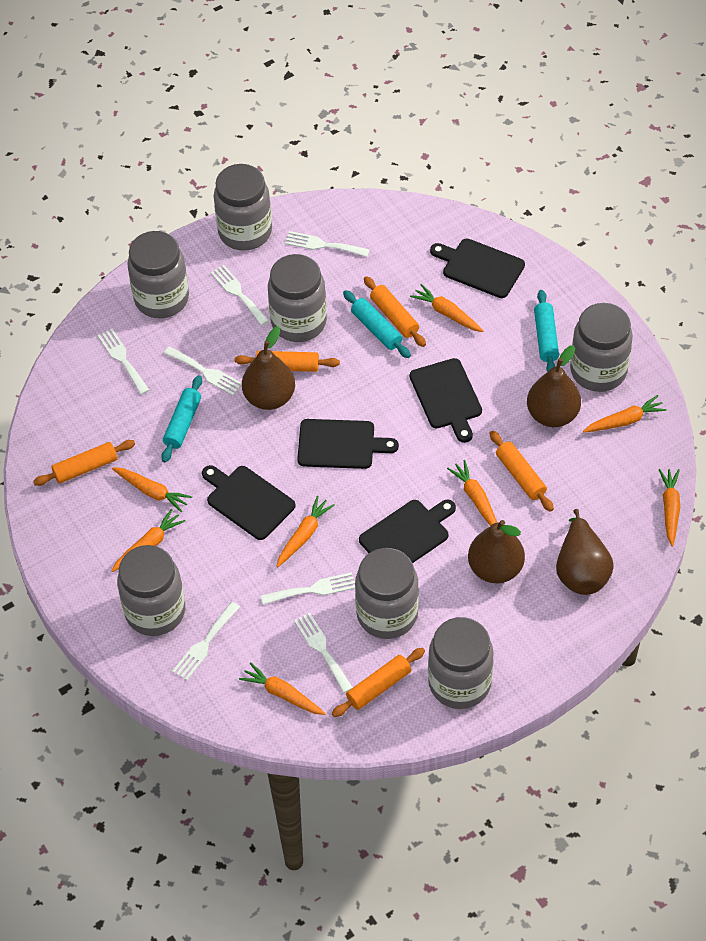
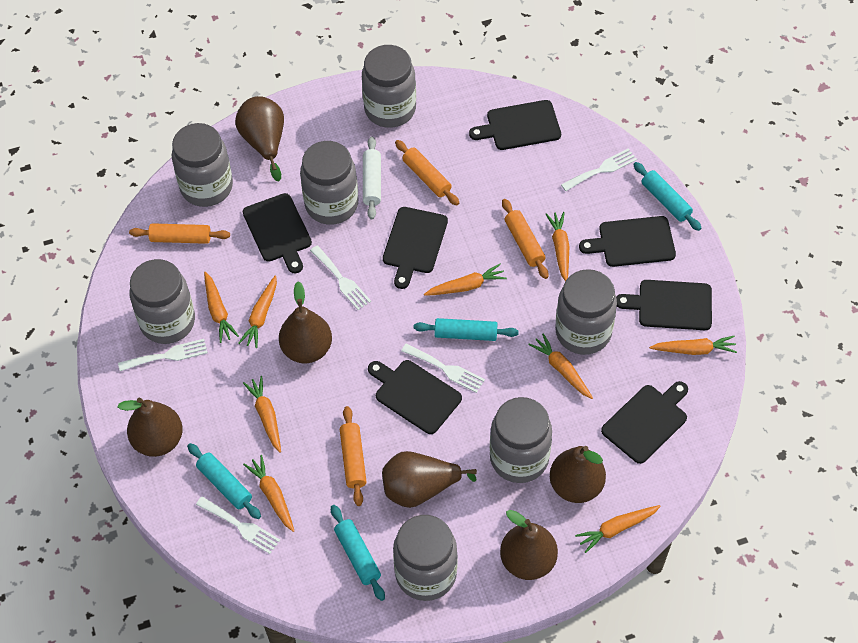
black cutting board: [202,465,296,540] [297,419,399,469] [359,500,456,563] [410,358,482,443] [430,238,525,298] = 5 -> [243,193,312,273] [368,360,462,434] [383,207,448,289] [469,100,561,150] [579,216,676,267] [601,381,688,464] [616,280,712,330] = 7
brown pear: [242,326,295,410] [468,520,525,583] [527,345,581,427] [556,509,614,595] = 4 -> [117,398,183,457] [235,96,284,181] [279,281,332,363] [382,451,477,508] [500,510,558,580] [550,446,606,503] = 6
orange carrot: [111,509,186,572] [112,467,192,512] [239,662,326,715] [276,496,335,567] [410,284,484,332] [447,460,497,526] [583,395,667,433] [658,469,680,547] = 8 -> [204,272,239,343] [238,275,277,348] [243,376,281,453] [243,455,294,532] [424,264,507,296] [528,333,593,399] [546,212,569,281] [575,505,661,553] [649,336,737,355] = 9
orange rolling pin: [33,440,135,486] [235,351,340,372] [332,648,425,717] [364,276,426,347] [490,431,554,512] = 5 -> [129,223,230,244] [340,406,367,506] [395,140,459,205] [502,199,548,279] = 4
turquoise rolling pin: [161,375,202,463] [343,290,411,358] [534,290,559,372] = 3 -> [187,443,261,519] [331,505,385,601] [414,318,519,341] [633,162,701,231] = 4
white fork: [98,329,149,395] [164,346,242,395] [172,602,240,680] [210,265,269,325] [261,572,355,605] [285,231,370,257] [294,613,353,693] = 7 -> [118,339,208,371] [196,496,280,554] [310,245,371,310] [401,343,485,393] [561,148,637,191] = 5
white rolling pin: none = 0 -> [363,137,381,219] = 1

